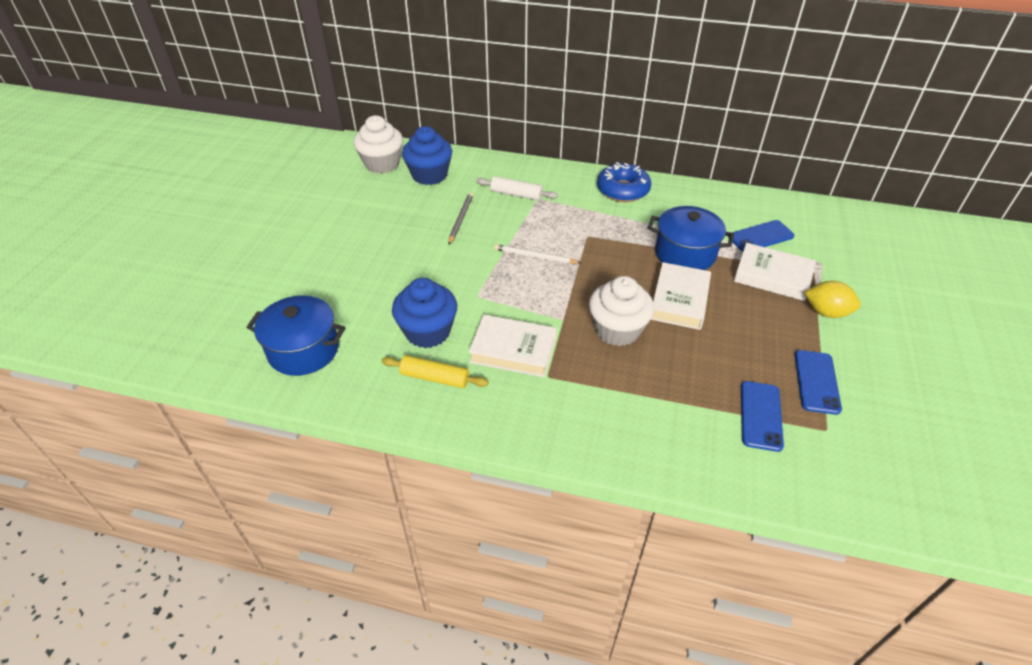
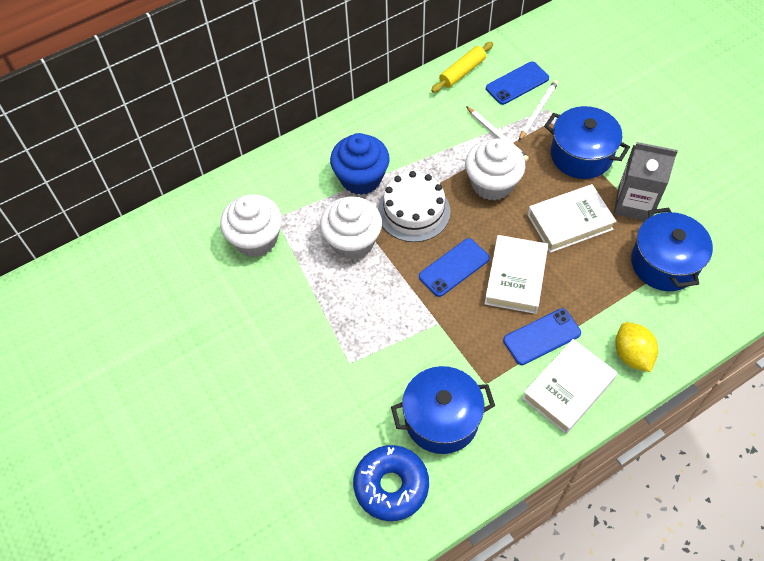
blue cupcake: [392,278,457,348] [402,126,452,185] = 2 -> [330,133,390,195] = 1
blue pot: [246,295,346,376] [648,206,734,270] = 2 -> [391,366,495,454] [544,106,630,179] [631,207,713,291] = 3
grey carton: none = 0 -> [614,142,678,221] = 1
grey pencil: [448,192,473,244] = 1 -> none = 0
white cake: none = 0 -> [378,171,451,242] = 1
white cupcake: [353,115,403,174] [589,276,654,346] = 2 -> [220,194,282,257] [320,197,382,260] [465,139,525,201] = 3
white pencil: [494,244,581,264] = 1 -> [466,106,529,162] [519,80,558,141] = 2
white rolling pin: [476,176,558,200] = 1 -> none = 0

